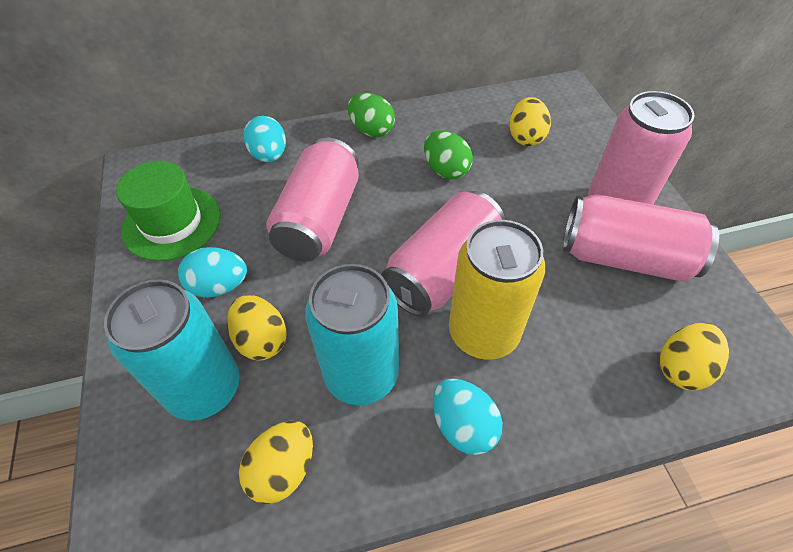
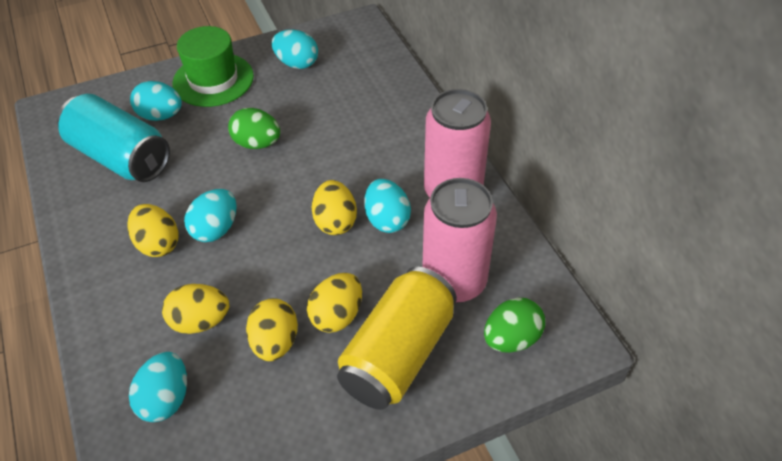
pink can: [266,138,359,262] [381,191,505,317] [563,194,719,282] [588,91,694,204] = 4 -> [422,178,497,303] [424,89,491,197] = 2
turquoise can: [104,279,240,421] [305,264,399,405] = 2 -> [57,94,170,182] = 1
turquoise egg: [178,247,247,297] [243,116,286,162] [433,379,503,455] = 3 -> [129,352,187,422] [130,81,182,121] [184,189,236,242] [272,30,318,69] [364,179,411,233] = 5
yellow egg: [227,295,287,361] [239,421,313,504] [509,97,551,146] [660,323,729,390] = 4 -> [127,204,179,257] [162,284,229,334] [246,298,298,361] [307,273,362,333] [312,180,357,235] = 5

